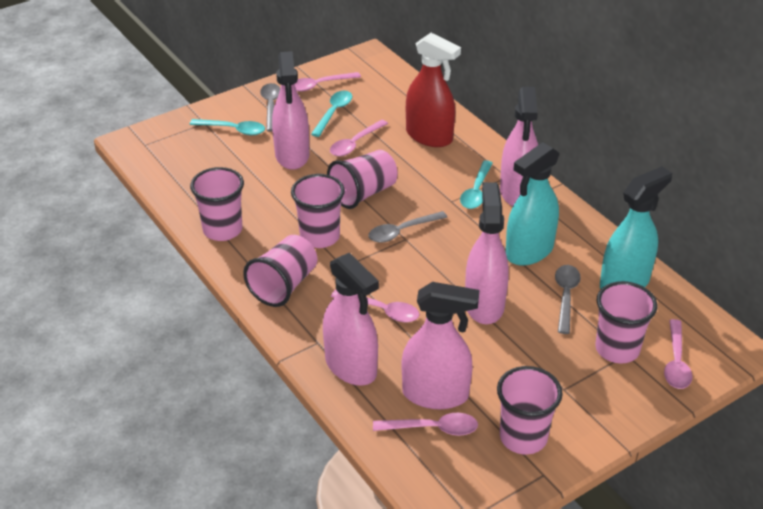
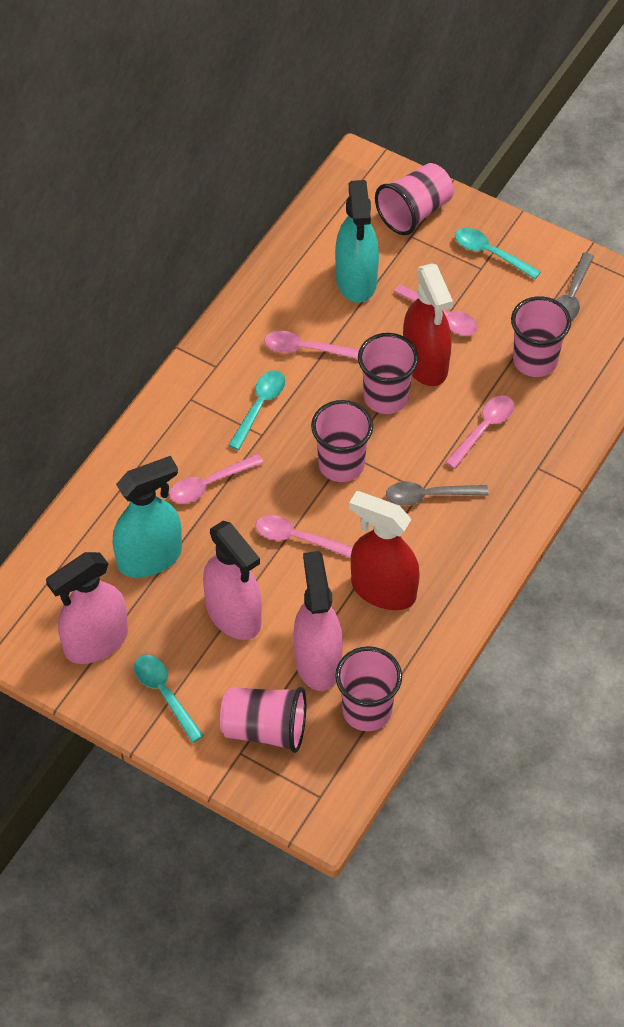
grey spoon: [260,83,280,132] [368,211,447,243] [555,265,581,334] = 3 -> [386,482,489,506] [557,253,594,321] = 2
pink spray bottle: [272,51,309,170] [323,253,379,386] [402,282,479,409] [465,182,509,324] [500,87,538,206] = 5 -> [46,552,128,664] [203,521,262,640] [293,551,343,691] = 3
red spray bottle: [406,33,461,147] = 1 -> [349,491,420,610] [403,263,453,386] = 2

